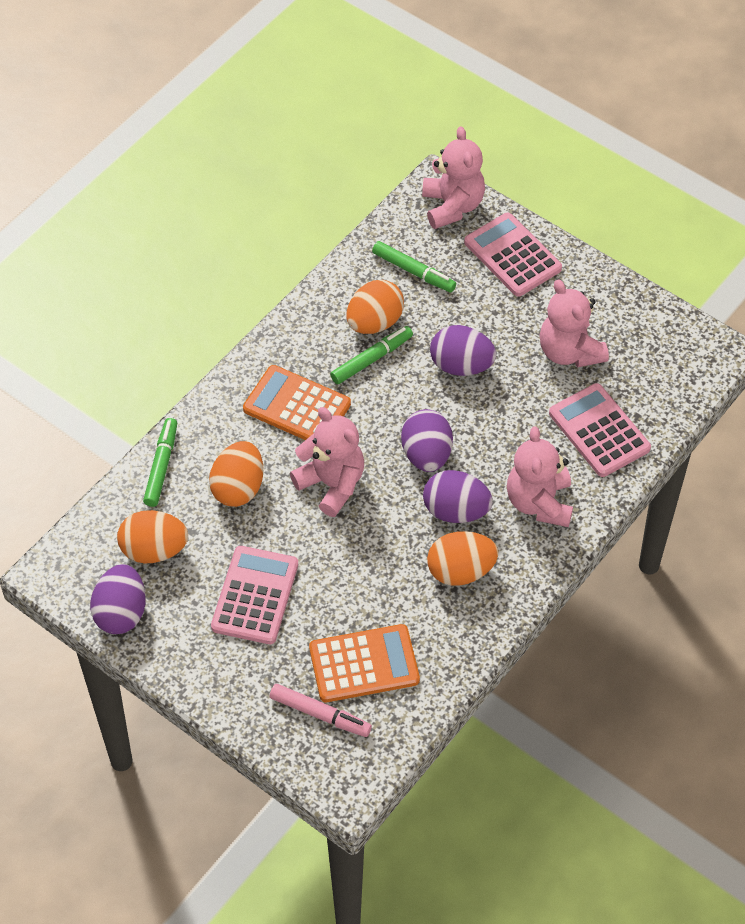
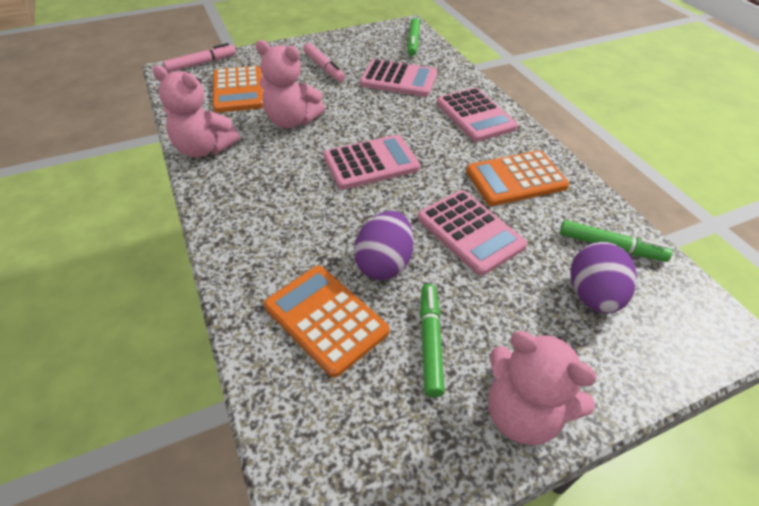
orange calculator: [243,365,351,440] [309,624,420,702] = 2 -> [213,66,264,113] [264,266,389,378] [466,150,569,206] = 3
orange egg: [117,510,188,563] [209,441,263,507] [347,280,404,334] [427,531,498,586] = 4 -> none = 0
pink calculator: [211,546,298,644] [464,213,562,296] [549,383,651,477] = 3 -> [323,135,420,190] [360,59,437,97] [417,190,527,276] [436,88,518,142] = 4
pink marker: [270,684,372,737] = 1 -> [163,43,236,72] [303,43,345,82] = 2
pink teddy bear: [290,407,364,517] [422,126,485,229] [507,427,573,527] [540,279,609,367] = 4 -> [152,65,240,158] [255,40,325,128] [488,331,597,445] = 3
purple egg: [90,564,146,634] [401,409,453,472] [423,470,493,523] [430,325,496,376] = 4 -> [354,211,414,280] [571,242,637,314] = 2

